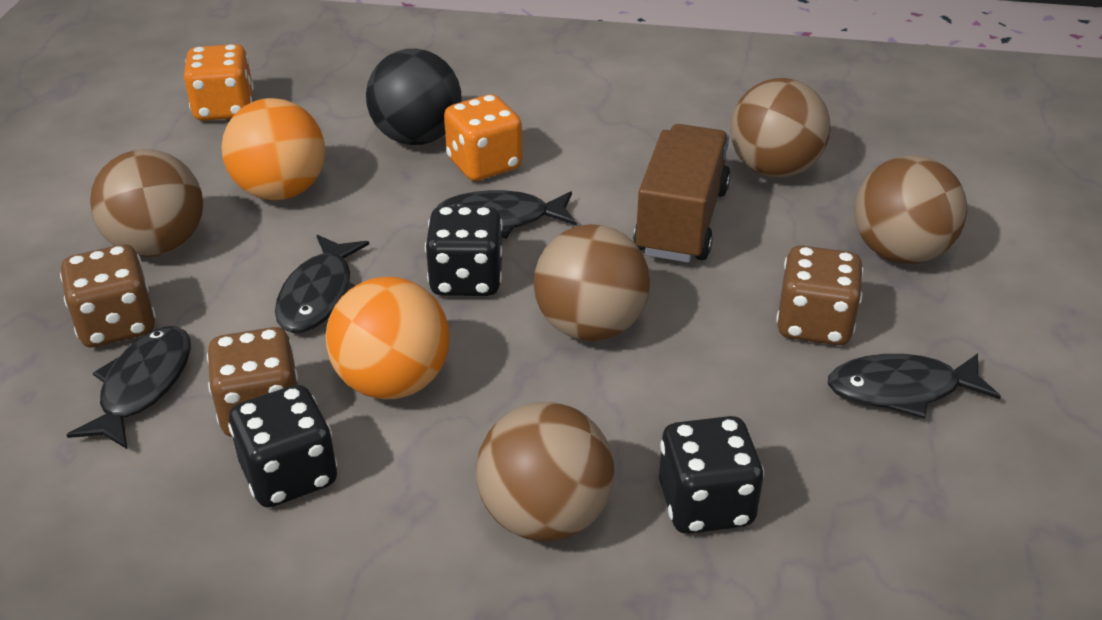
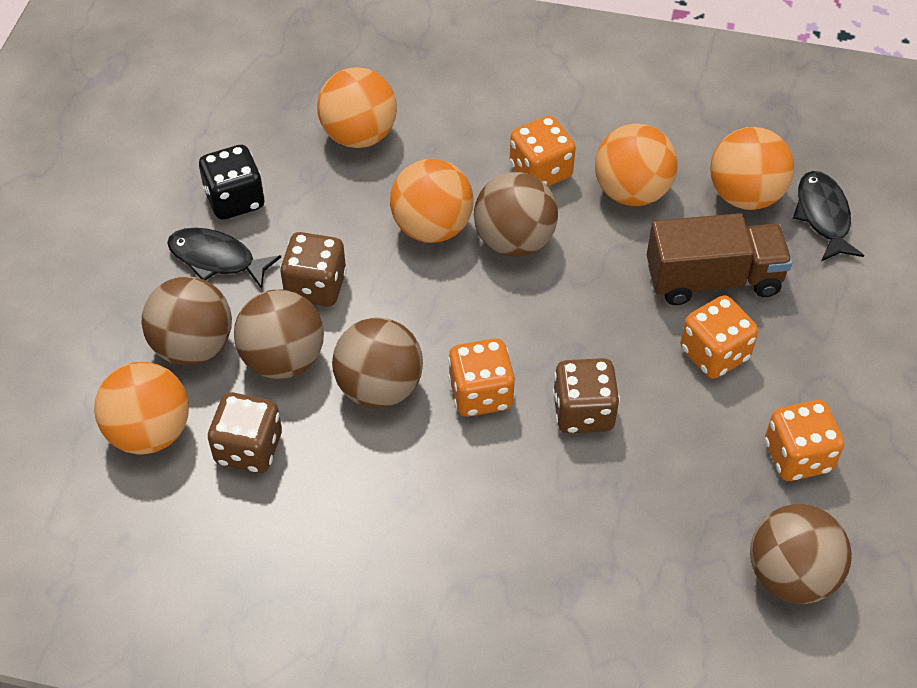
black ball: [366,49,462,145] = 1 -> none = 0
black dice: [228,385,337,508] [425,206,503,296] [659,416,764,534] = 3 -> [199,145,265,220] = 1
black fish: [67,326,191,449] [275,235,369,333] [437,190,577,239] [828,353,1001,419] = 4 -> [167,228,281,289] [793,171,864,261] = 2
orange ball: [221,98,325,201] [326,277,450,400] = 2 -> [94,362,189,454] [317,67,397,148] [390,159,474,243] [595,123,678,206] [710,127,794,210] = 5
orange dice: [184,44,254,121] [444,94,522,181] = 2 -> [448,338,515,417] [510,116,576,186] [680,295,758,379] [765,400,844,481] = 4

